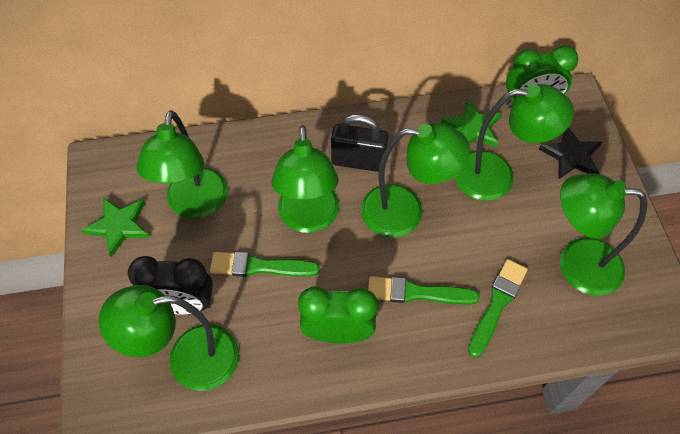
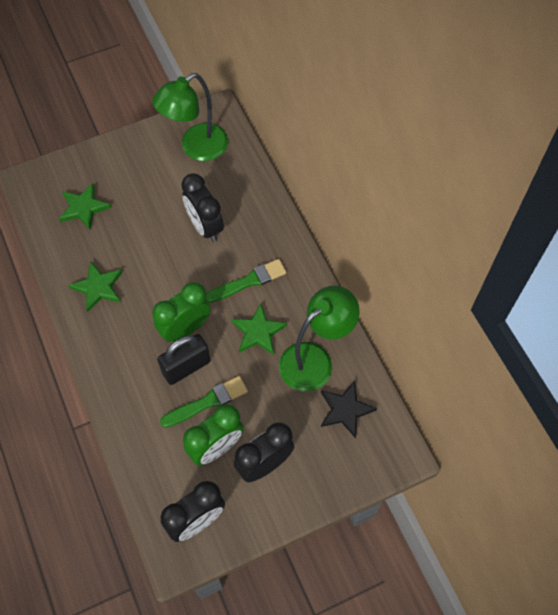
black clock: [128,256,213,314] = 1 -> [161,481,225,542] [181,173,224,242] [234,423,294,482] = 3
green brush: [210,252,320,277] [368,276,479,305] [468,259,528,358] = 3 -> [160,376,248,428] [206,259,287,303] = 2
green lamp: [98,285,239,391] [136,110,228,219] [271,125,339,233] [361,123,470,237] [454,84,574,201] [560,173,648,296] = 6 -> [152,73,228,161] [279,286,360,391] = 2
green star: [82,197,150,257] [441,99,502,148] = 2 -> [59,183,111,229] [68,261,123,312] [231,303,287,355] = 3

